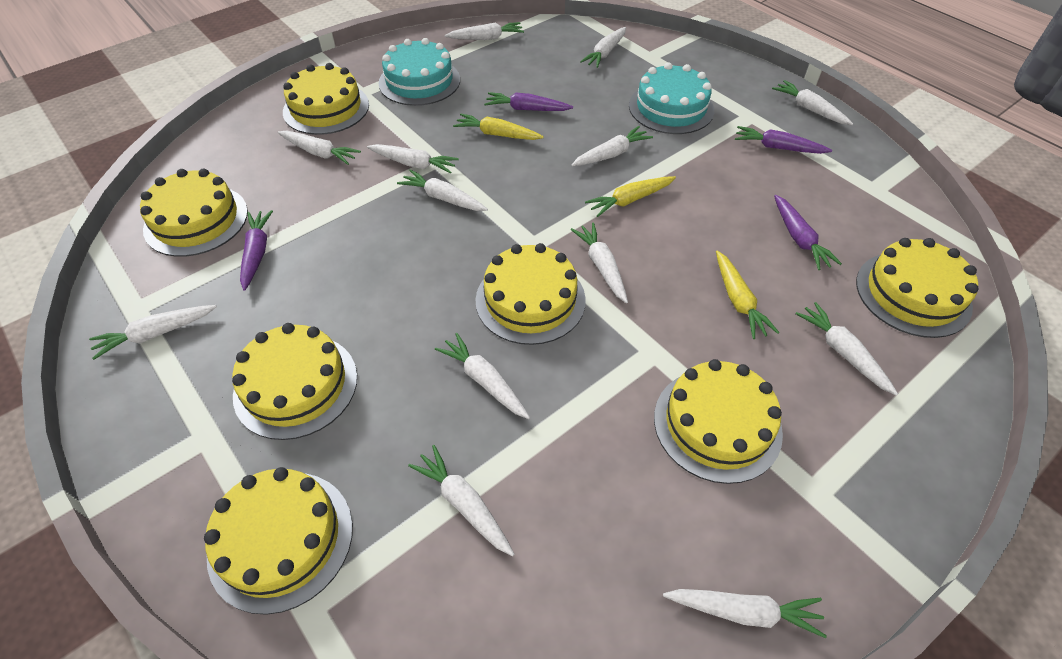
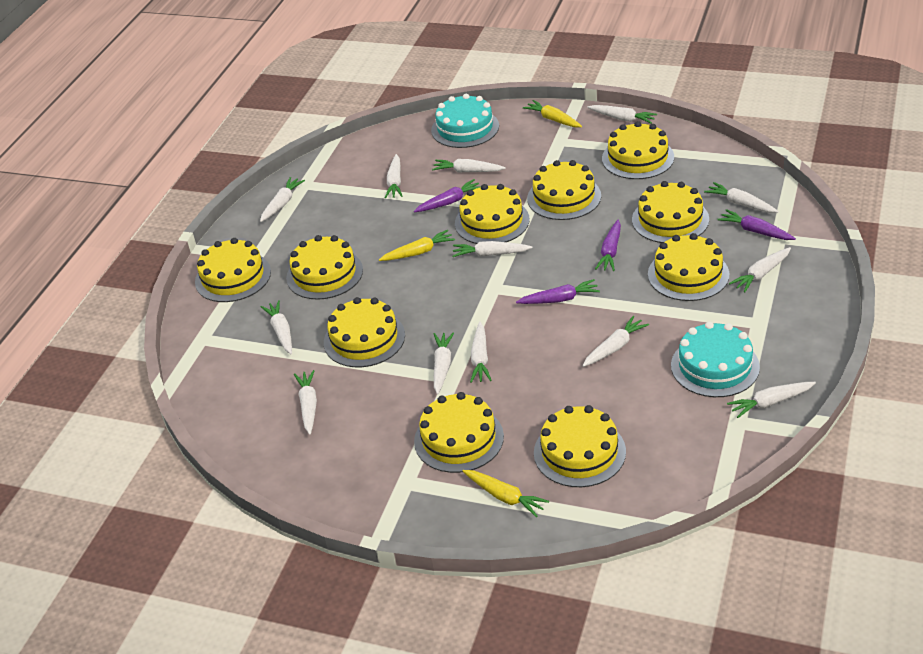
yellow cake: [140,169,248,257] [204,467,353,615] [232,323,357,440] [283,63,369,135] [475,243,586,345] [654,359,783,484] [856,238,978,338] = 7 -> [195,238,271,302] [286,235,363,300] [324,297,405,367] [414,392,504,473] [455,184,530,244] [527,160,601,220] [534,405,626,487] [602,121,674,179] [632,181,709,243] [648,233,729,301] = 10

